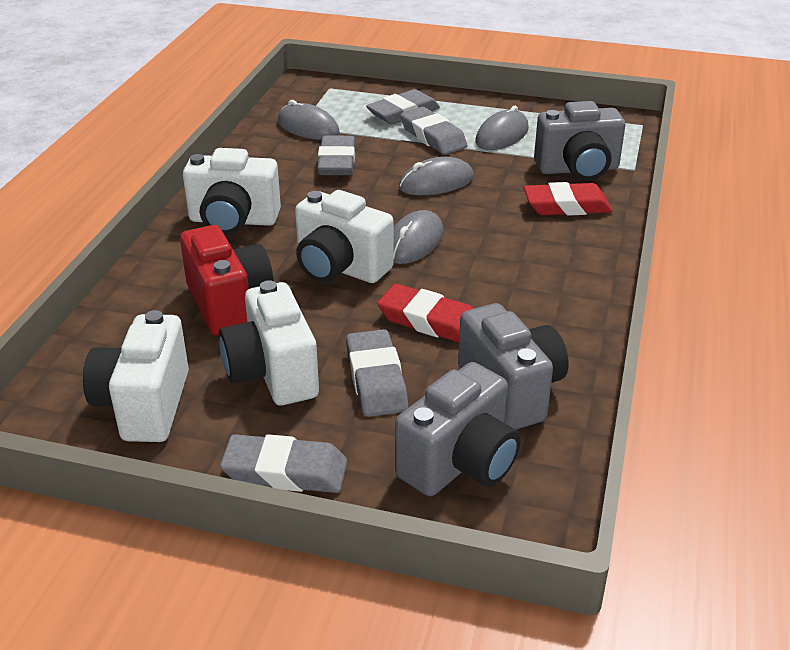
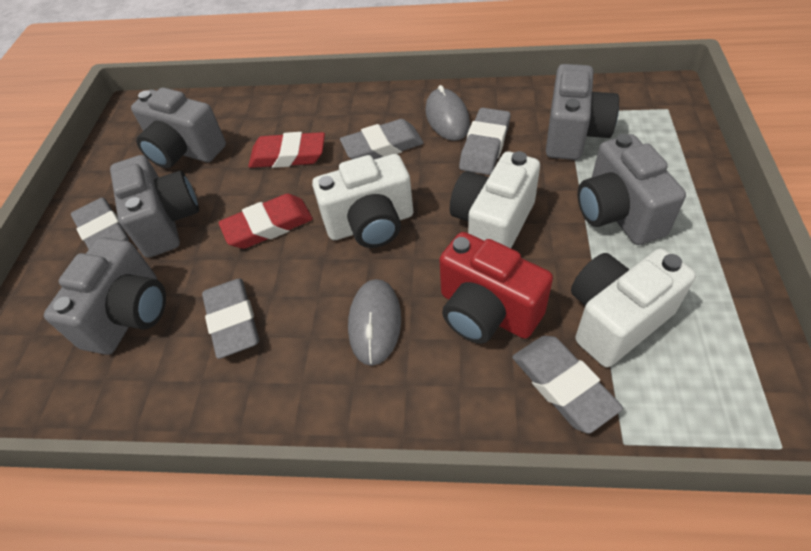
grey camera: [395,362,521,496] [458,303,569,430] [534,101,625,181] = 3 -> [44,237,166,355] [110,155,199,258] [131,87,226,168] [546,64,619,160] [578,134,686,245] = 5
grey mouse: [278,100,340,140] [394,210,444,264] [399,157,474,195] [475,106,529,150] = 4 -> [348,279,401,366] [425,85,470,141] = 2
white camera: [83,310,189,442] [183,148,281,235] [219,280,319,405] [295,190,394,283] = 4 -> [312,154,413,248] [450,151,540,248] [571,248,696,367] = 3

